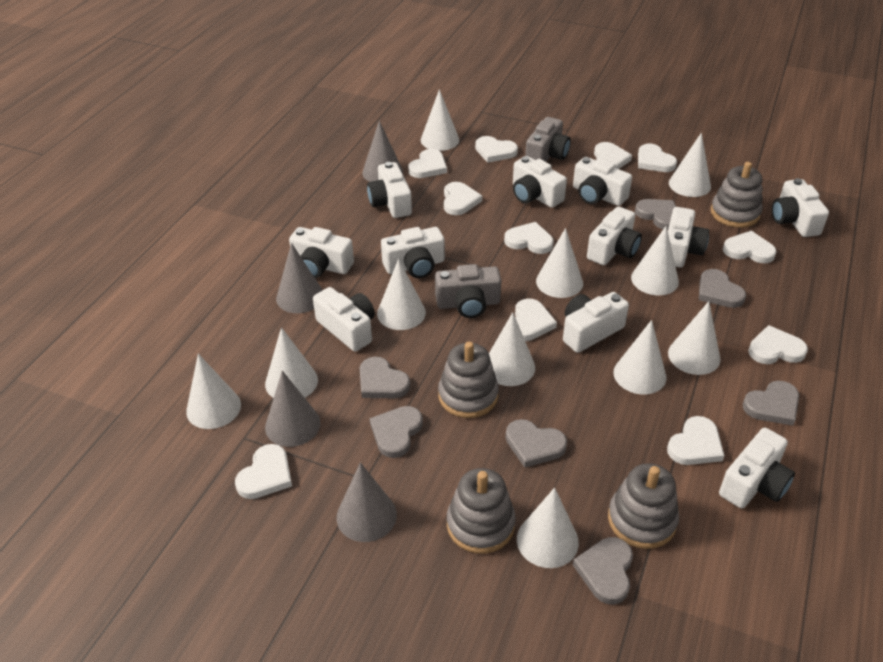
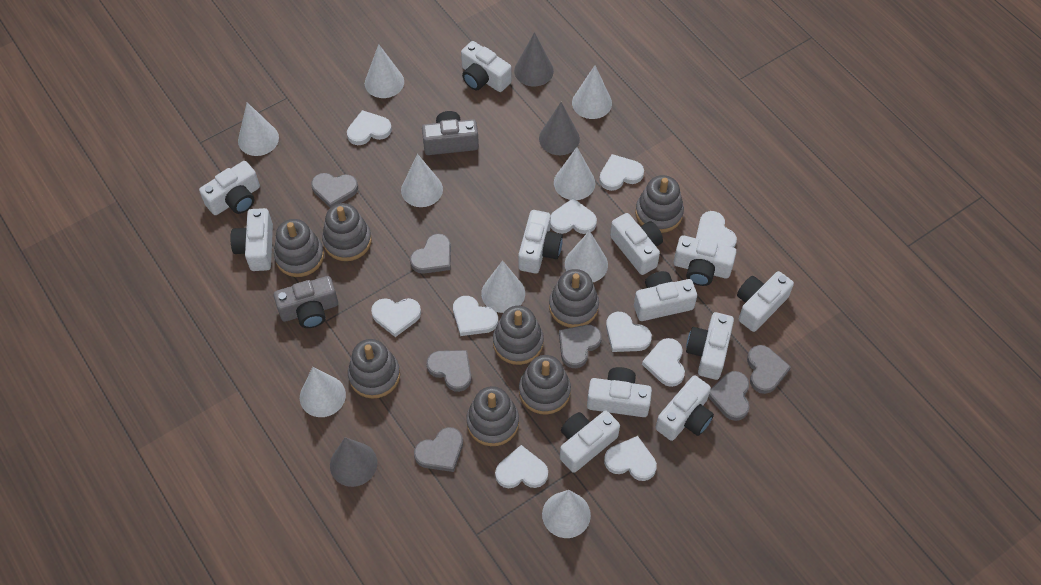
grey cone: [265,371,320,447] [276,243,323,313] [337,462,397,542] [362,121,403,182] = 4 -> [330,437,377,487] [514,32,554,87] [539,102,580,155] = 3
grey stacking toy: [438,342,499,418] [447,468,516,554] [608,463,679,549] [711,162,763,228] = 4 -> [274,219,324,277] [322,203,372,261] [348,339,400,399] [466,386,519,446] [493,306,544,365] [519,355,571,415] [549,269,599,328] [635,175,684,233] = 8
white camera: [289,227,354,278] [313,287,375,352] [367,162,412,218] [381,227,445,278] [513,156,567,208] [563,292,629,353] [573,157,632,206] [587,207,642,265] [668,207,709,268] [719,428,795,508] [772,178,829,237] = 11 -> [199,161,260,215] [230,208,273,271] [461,41,512,92] [518,210,563,273] [560,411,620,473] [587,367,652,417] [610,213,663,275] [634,271,697,321] [656,376,714,441] [674,235,736,286] [686,312,734,380] [737,271,794,332] = 12
white cone: [186,354,241,429] [265,327,318,398] [377,259,426,330] [421,89,459,151] [489,312,535,386] [517,488,579,568] [536,228,583,298] [613,320,667,394] [631,226,679,295] [668,301,721,375] [669,133,711,197] = 11 -> [238,102,279,156] [300,367,346,417] [365,44,404,98] [401,154,443,207] [481,261,525,313] [542,490,591,538] [554,147,595,200] [565,231,608,282] [572,65,612,119] = 9
white heart: [235,444,292,499] [408,149,447,178] [444,182,482,215] [475,136,518,163] [504,222,554,254] [515,298,557,341] [594,142,632,169] [638,144,677,172] [667,416,725,465] [723,231,777,263] [748,325,808,364] = 11 -> [347,110,392,145] [371,298,421,337] [453,296,498,336] [495,445,548,488] [550,198,597,234] [599,154,644,191] [604,436,657,481] [606,312,652,352] [642,338,685,387] [696,211,737,248] = 10

